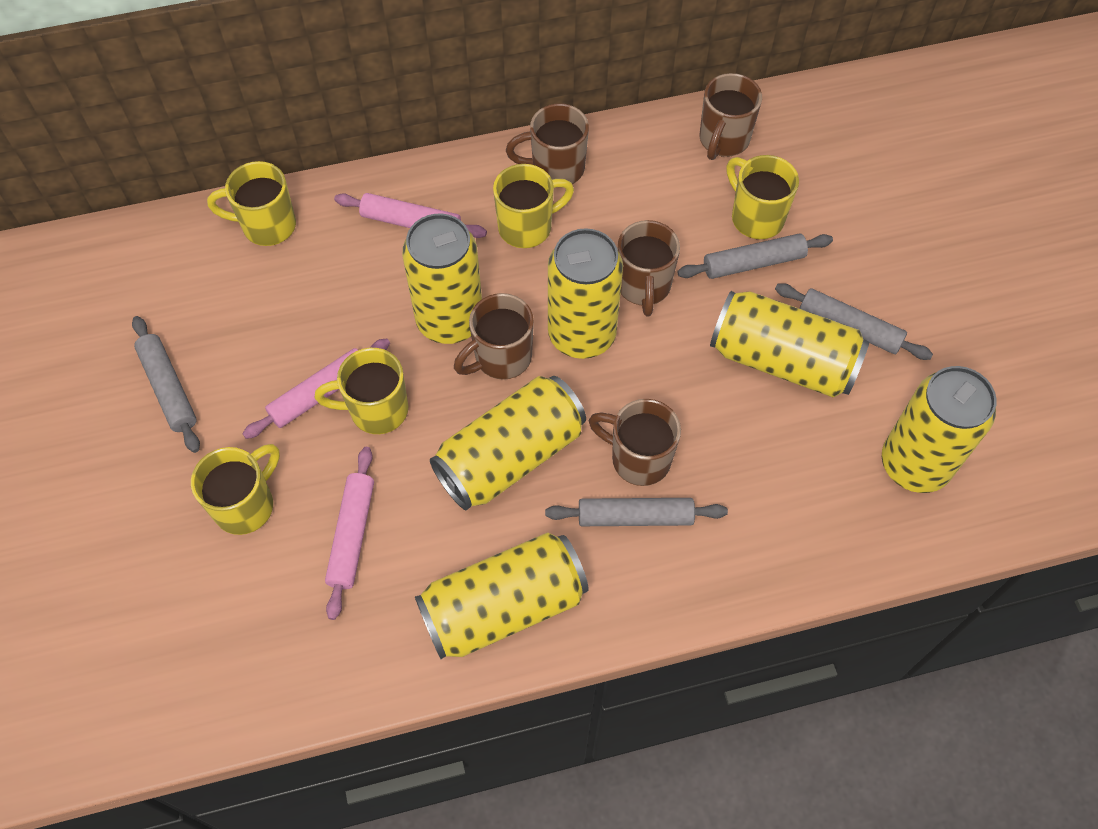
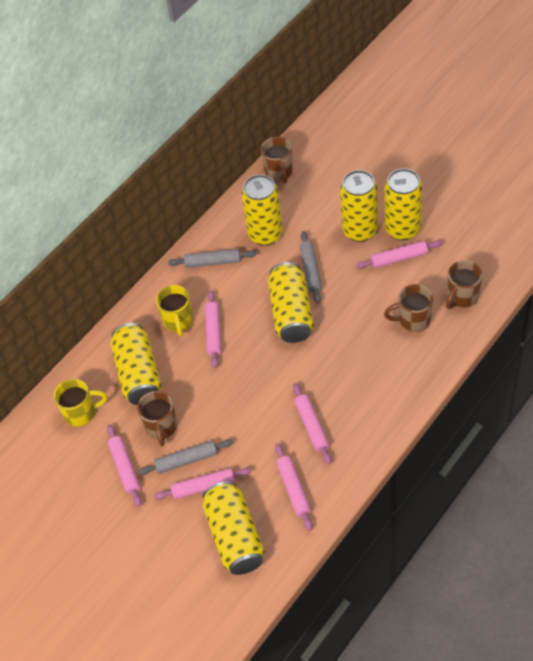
brown mug: [454,293,534,380] [506,104,589,184] [589,399,681,486] [618,220,680,317] [699,73,762,160] = 5 -> [137,391,177,446] [261,137,293,183] [384,284,433,332] [446,260,483,309] = 4
grey rolling pin: [132,316,200,453] [545,498,728,526] [677,234,833,279] [775,283,933,360] = 4 -> [138,439,233,475] [168,249,256,268] [300,231,322,303] = 3
pink rolling pin: [242,339,390,439] [325,447,374,620] [334,193,487,238] = 3 -> [107,425,142,507] [154,468,252,500] [205,291,221,368] [275,443,313,531] [293,383,331,464] [356,240,442,269] = 6
yellow mug: [191,444,280,535] [207,161,296,246] [315,348,408,434] [493,164,574,248] [727,155,799,239] = 5 -> [54,379,107,427] [156,285,193,337] = 2

